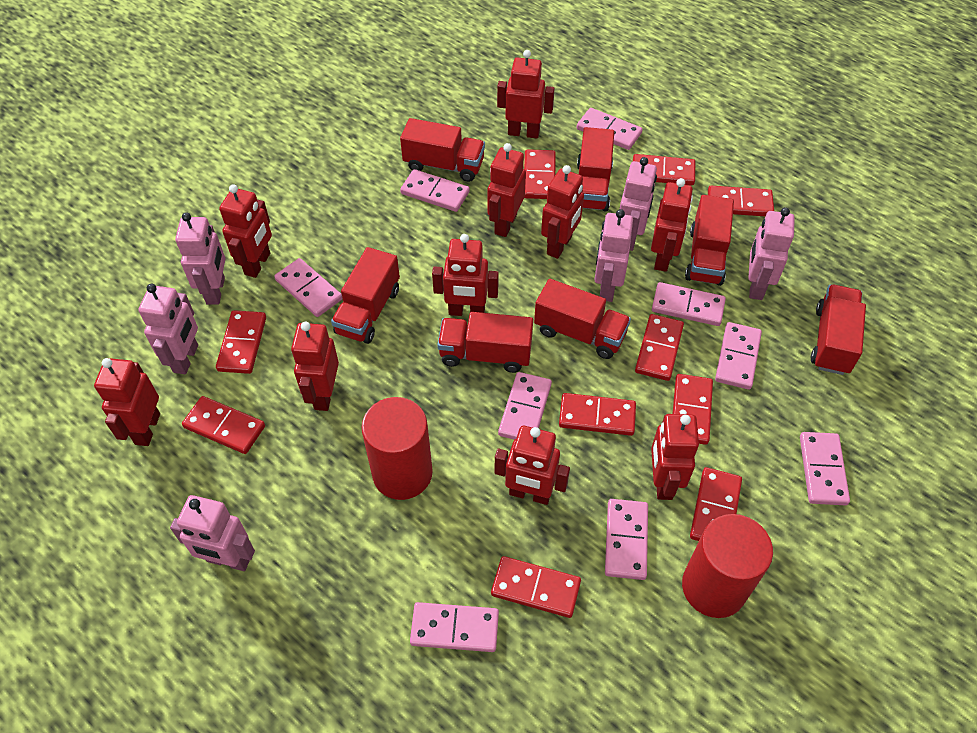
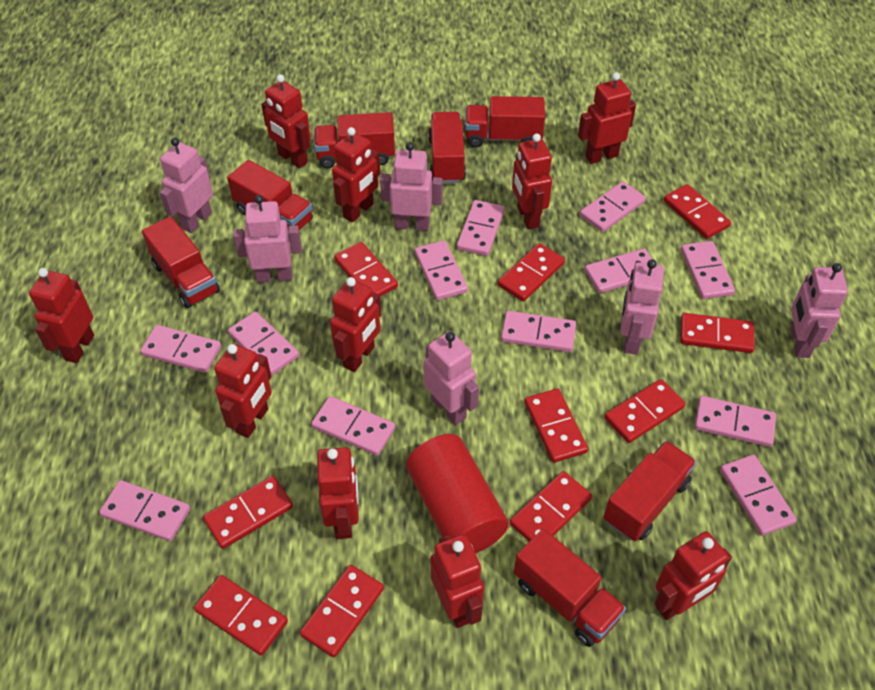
pink domino: [274,258,343,317] [400,169,470,212] [410,602,499,652] [498,372,552,440] [576,108,643,150] [605,499,648,580] [652,282,726,326] [715,322,762,390] [800,432,850,505] = 9 -> [99,480,190,541] [140,325,221,373] [228,311,299,375] [311,396,395,456] [415,240,468,300] [457,200,505,256] [501,311,576,352] [580,181,646,232] [585,248,652,293] [681,241,735,299] [694,396,776,447] [720,455,797,536] = 12
red cylinder: [362,397,433,500] [682,514,773,618] = 2 -> [406,434,509,554] = 1

